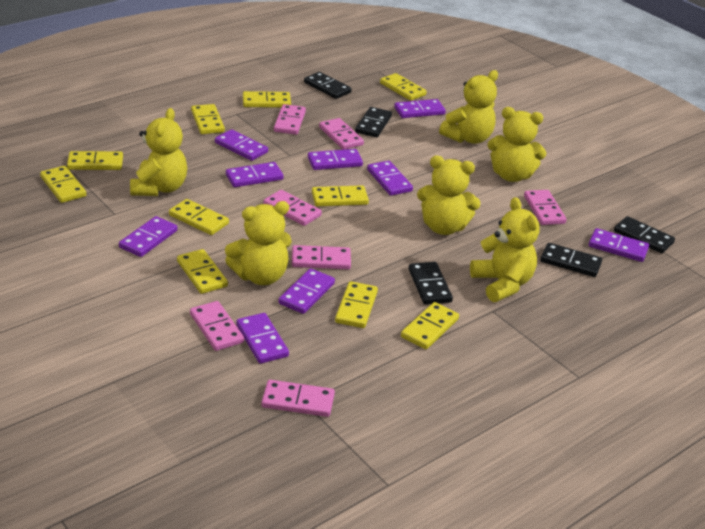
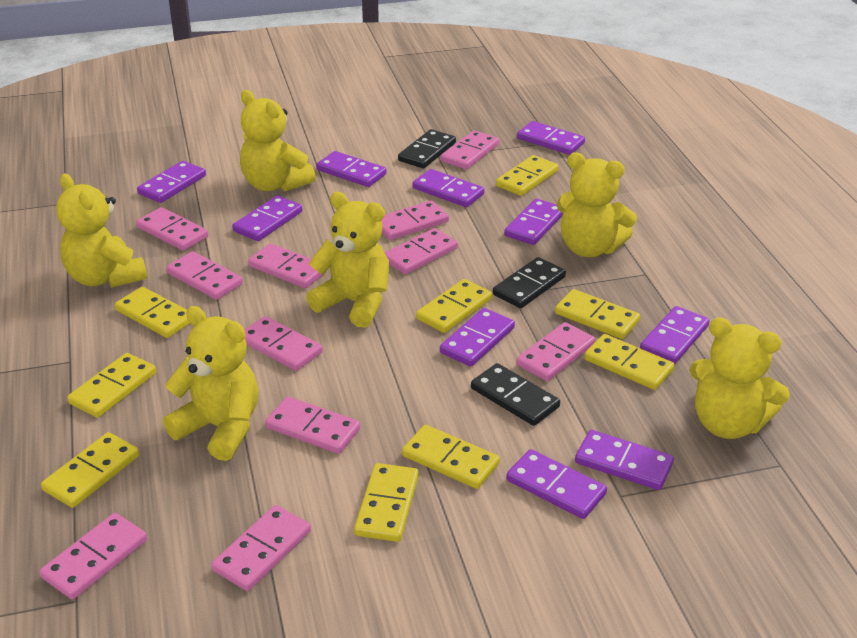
black domino: [304,72,352,99] [355,107,392,137] [409,262,453,305] [540,243,602,277] [614,216,675,253] = 5 -> [398,129,456,168] [471,363,560,426] [493,257,566,308] = 3
pink domino: [190,301,244,351] [261,380,335,417] [263,190,322,226] [274,104,306,135] [292,245,351,269] [319,118,364,150] [524,190,567,225] = 7 -> [40,513,147,599] [136,207,208,251] [166,251,243,300] [211,505,311,591] [245,316,323,371] [248,243,327,288] [265,396,360,454] [382,200,449,240] [384,228,458,275] [441,130,499,169] [516,322,595,381] = 11
purple domino: [119,216,178,257] [215,129,268,161] [226,162,284,187] [236,313,289,364] [278,268,335,314] [308,149,363,170] [367,161,413,196] [394,99,446,118] [589,228,649,262] = 9 -> [137,161,206,203] [232,196,302,241] [317,151,386,187] [413,169,484,207] [440,308,515,366] [504,199,563,245] [506,449,607,519] [517,121,585,155] [575,430,674,490] [640,306,710,364] = 10
yellow domino: [40,166,86,203] [67,151,123,170] [169,199,229,235] [177,249,228,294] [191,104,225,134] [243,91,291,108] [312,185,369,206] [335,281,378,328] [380,73,427,101] [401,302,459,349] = 10 -> [41,432,139,508] [67,353,156,418] [115,287,190,338] [354,463,419,542] [402,425,500,489] [416,279,492,333] [496,155,559,196] [555,289,640,339] [584,334,674,390] = 9

